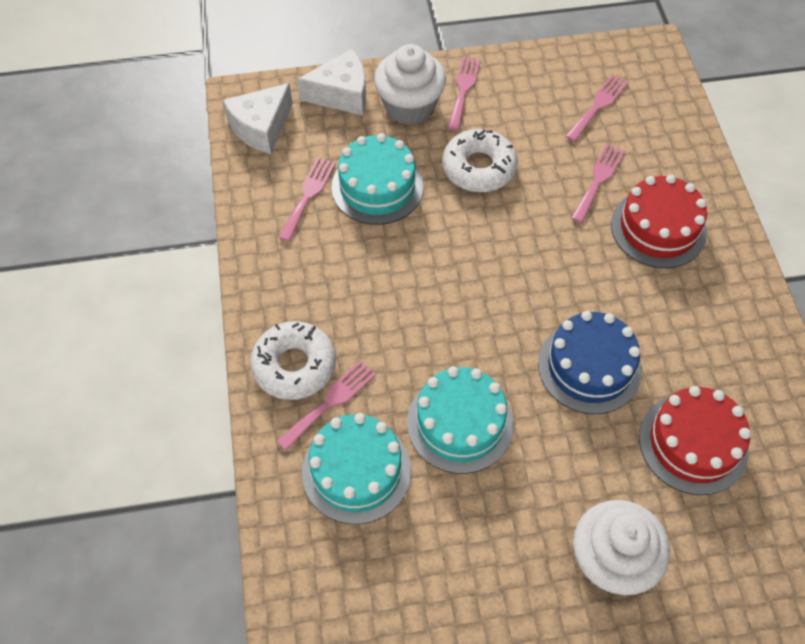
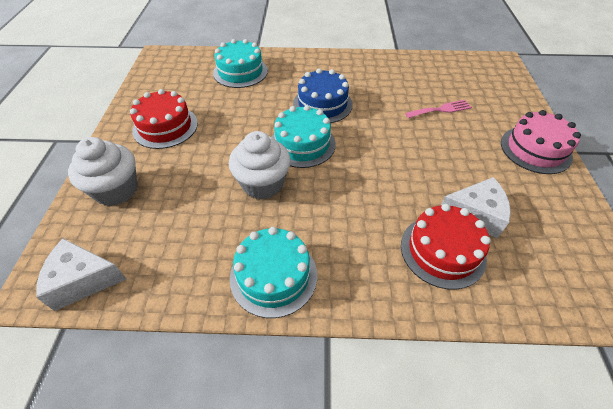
pink cake: none = 0 -> [501,110,581,174] = 1
pink fork: [277,361,376,451] [278,157,336,241] [447,56,481,130] [565,74,629,142] [571,144,625,223] = 5 -> [405,100,472,118] = 1
white donut: [250,321,336,400] [442,129,518,192] = 2 -> none = 0

